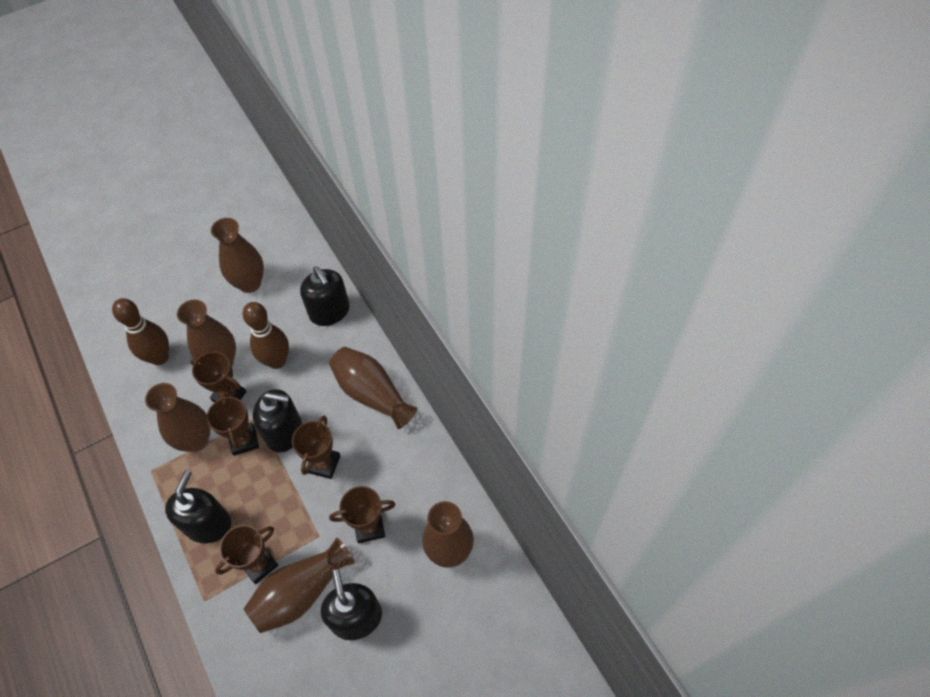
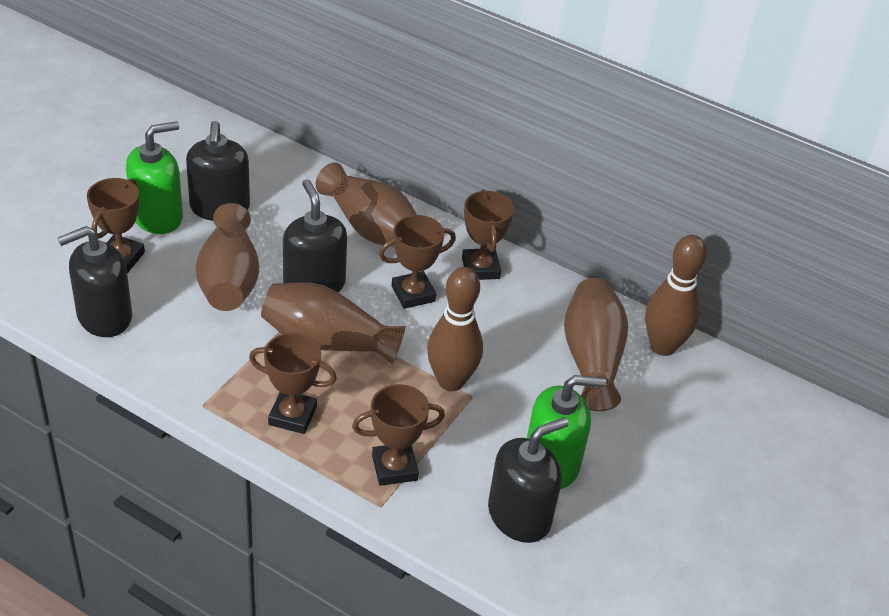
brown vase: [145,383,210,452] [177,299,236,365] [211,218,264,293] [244,537,355,633] [329,347,417,429] [422,501,474,568] = 6 -> [196,203,259,311] [261,282,406,364] [316,162,417,247] [564,278,628,411] = 4
green soap dispenser: none = 0 -> [126,121,183,234] [527,375,606,489] = 2

